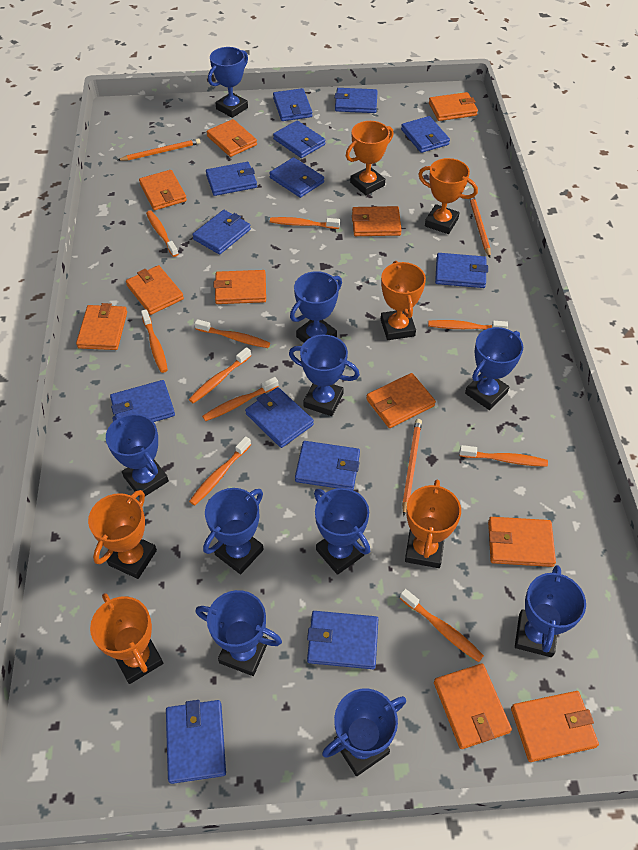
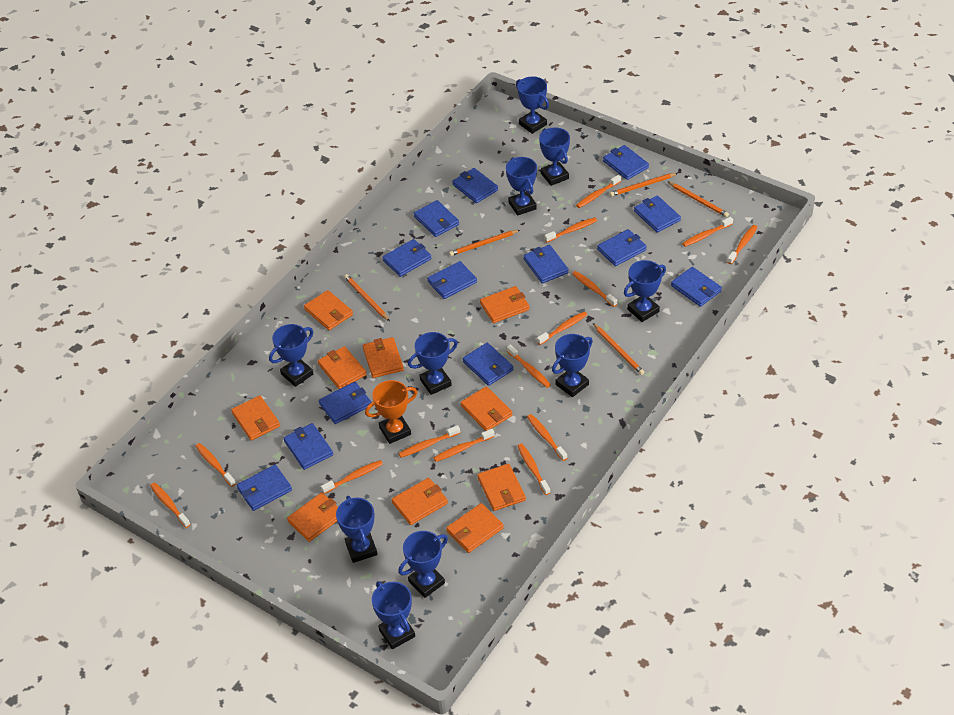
orange pencil: [118,138,200,161] [402,419,422,516] [469,197,491,258] = 3 -> [344,274,390,321] [449,230,520,256] [593,323,645,375] [610,173,678,196] [668,182,729,217] = 5
orange toothbrush: [141,309,168,373] [146,211,178,257] [189,347,251,404] [189,436,251,506] [194,319,270,348] [202,377,279,421] [270,217,340,229] [400,589,484,662] [428,320,508,330] [459,445,548,467] = 10 -> [150,482,191,528] [196,443,236,487] [321,460,383,494] [399,425,460,458] [434,429,495,462] [507,344,551,388] [518,443,550,495] [527,414,567,461] [537,311,587,345] [544,217,597,242] [572,271,617,307] [576,175,621,208] [682,217,733,247] [727,225,757,264] = 14
orange trophy: [88,490,157,579] [90,593,163,684] [346,121,394,195] [381,261,426,340] [405,480,461,568] [418,158,478,234] = 6 -> [365,380,417,444] = 1
orange wallet: [76,303,127,350] [126,265,184,315] [139,170,187,210] [206,119,257,157] [214,270,266,304] [352,206,402,236] [366,373,436,428] [429,92,478,121] [434,663,512,749] [488,517,556,567] [511,691,599,762] = 11 -> [231,395,280,441] [287,492,338,542] [304,290,353,330] [318,346,367,389] [363,337,404,378] [392,478,448,525] [446,503,504,553] [461,386,512,431] [478,464,526,511] [480,286,530,323] = 10

